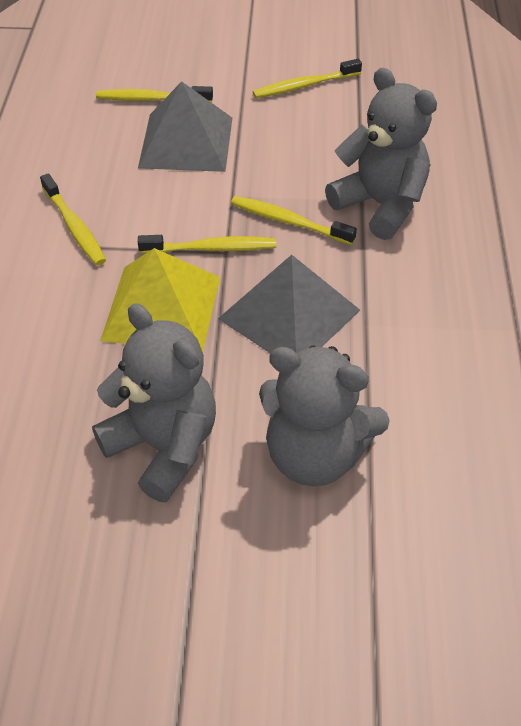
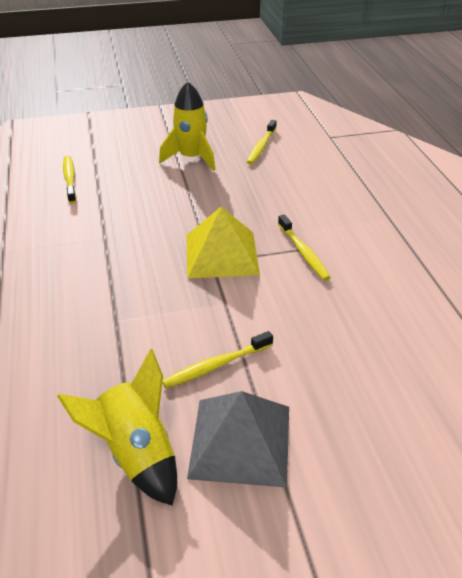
grey pyramid: [138,81,232,172] [218,255,360,353] = 2 -> [187,391,289,488] = 1
grey teddy bear: [92,303,216,502] [259,345,390,486] [325,68,437,240] = 3 -> none = 0
yellow rocket: none = 0 -> [57,349,177,505] [159,82,216,171] = 2
yellow toothbrush: [40,173,106,265] [96,86,213,103] [138,235,276,254] [231,196,357,245] [253,59,362,98] = 5 -> [63,156,76,203] [162,331,273,389] [247,120,277,164] [278,214,331,281] = 4

